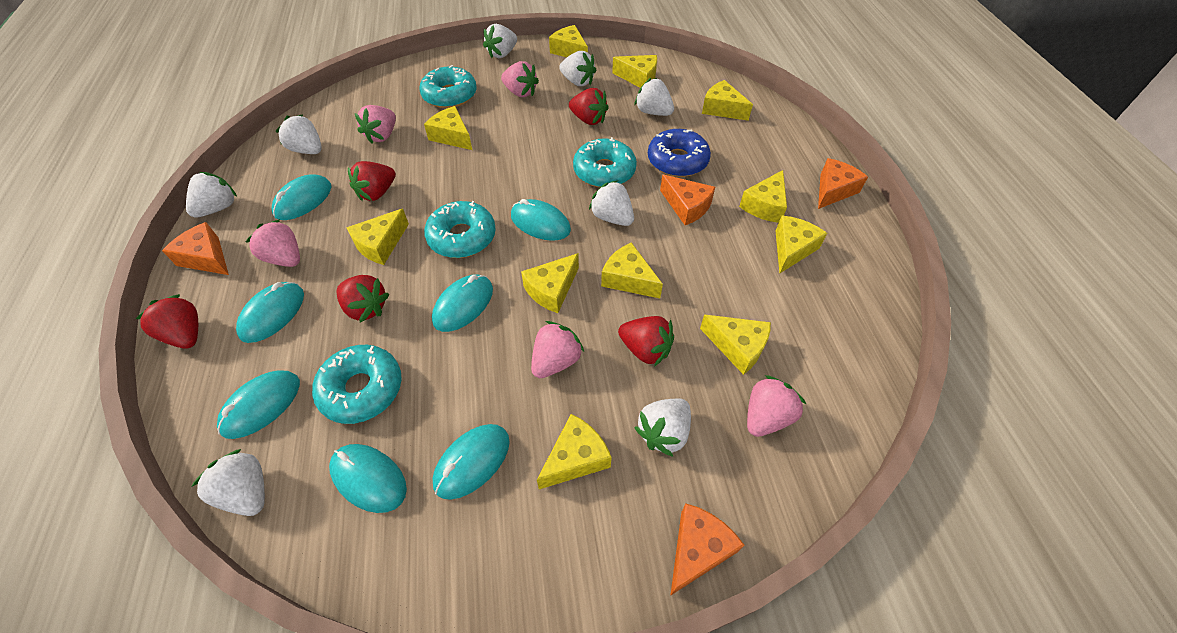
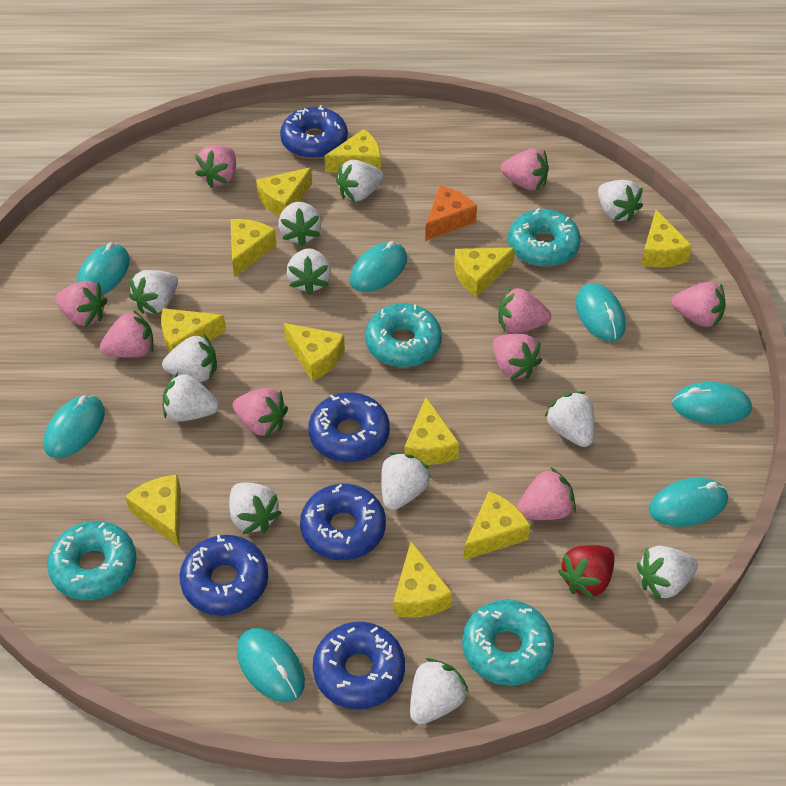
blue donut: [648,129,711,177] = 1 -> [180,535,268,616] [280,105,348,159] [300,484,386,560] [309,392,390,462] [313,622,405,709] = 5
orange cheese: [162,222,229,275] [660,174,715,225] [670,504,744,596] [818,158,868,209] = 4 -> [425,186,477,241] = 1
pink strawberry: [246,219,300,267] [355,105,396,144] [501,61,539,97] [531,321,584,378] [747,375,806,437] = 5 -> [55,281,108,327] [100,310,154,358] [195,145,236,188] [233,388,288,437] [493,334,542,380] [498,287,551,333] [501,149,549,191] [517,467,576,520] [672,282,726,327] = 9
red strawberry: [136,294,198,349] [336,275,390,322] [348,161,396,201] [569,88,609,125] [618,316,674,367] = 5 -> [558,545,614,600] = 1
white strawberry: [186,172,237,218] [192,449,265,516] [276,114,322,154] [483,24,517,58] [559,51,597,86] [589,180,634,226] [634,78,674,116] [634,399,691,457] = 8 -> [129,270,178,314] [162,334,217,382] [163,372,219,421] [229,483,282,534] [278,202,321,247] [287,248,331,295] [336,159,384,202] [381,452,431,510] [410,658,469,725] [544,391,595,447] [598,180,643,222] [637,546,698,601] = 12

